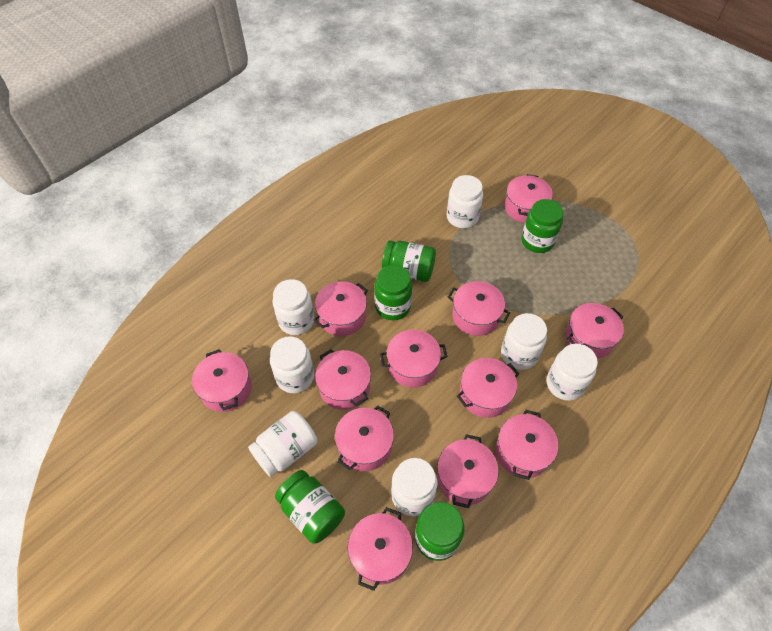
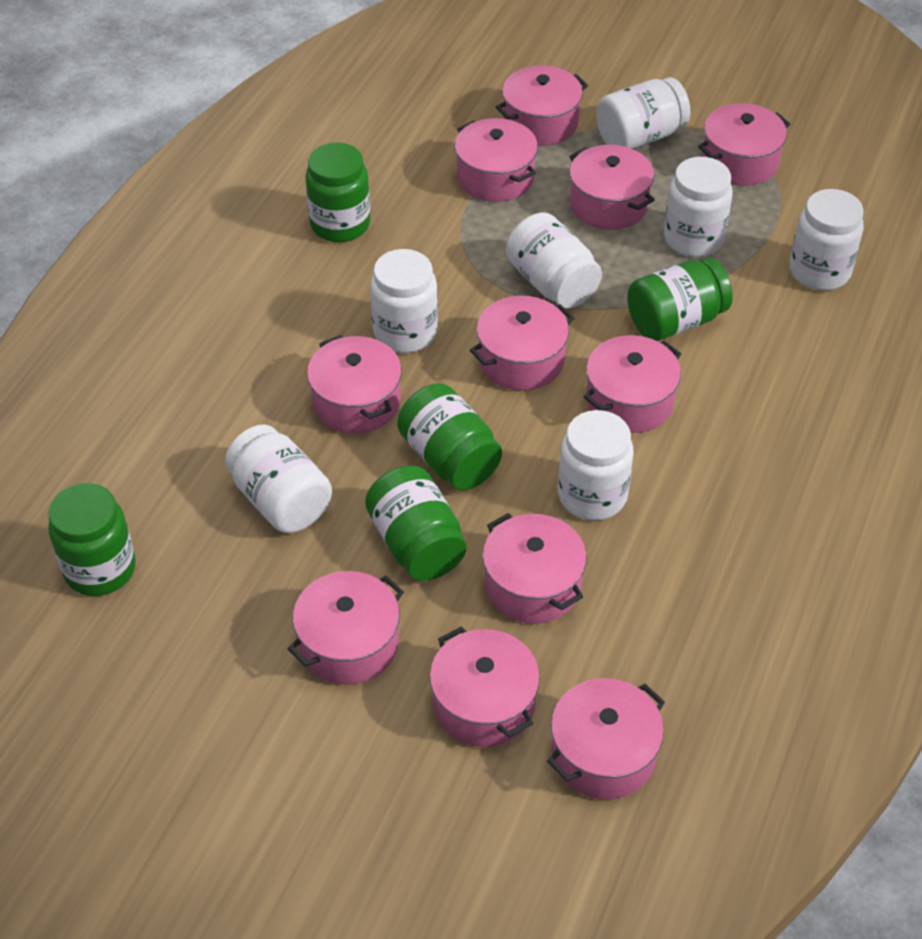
pink pot: [192,349,252,412] [313,281,368,336] [315,349,371,410] [335,406,394,471] [348,507,413,591] [380,330,447,388] [437,434,499,508] [448,281,510,336] [457,358,519,418] [496,410,558,480] [504,174,553,223] [565,303,624,359] = 12 -> [288,571,404,685] [307,335,402,434] [430,626,540,747] [455,118,538,202] [470,296,574,391] [483,513,587,624] [496,65,588,146] [547,678,665,799] [569,145,655,230] [584,335,681,433] [698,103,790,186] = 11

